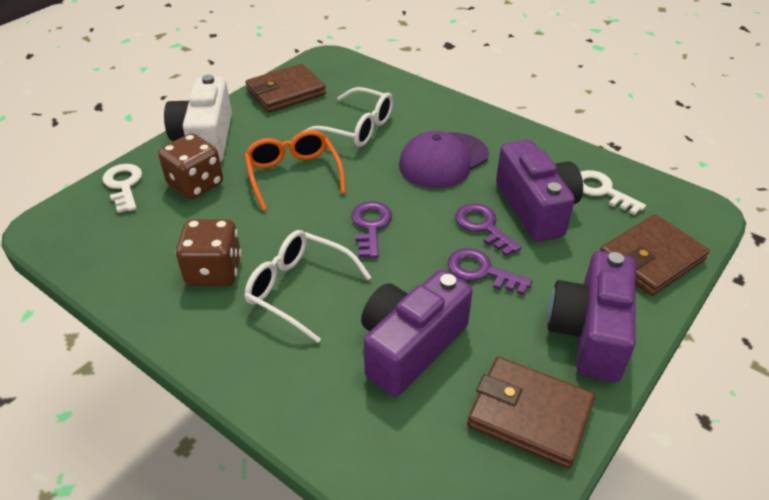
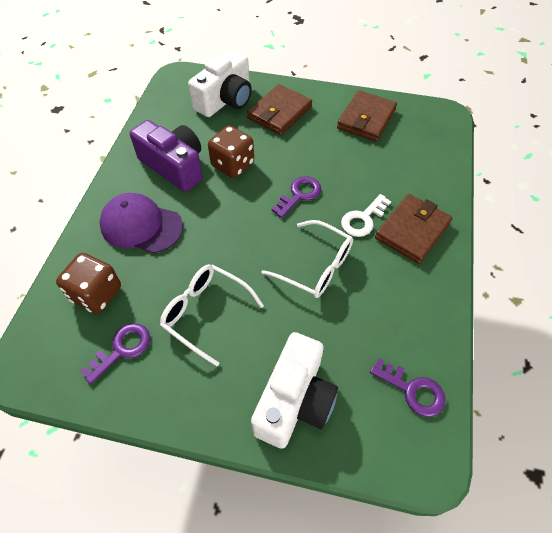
orange glasses: [244,130,346,211] = 1 -> none = 0
purple camera: [361,269,473,397] [496,139,583,242] [548,251,636,382] = 3 -> [130,120,203,192] = 1
white camera: [164,75,232,162] = 1 -> [188,50,252,117] [251,332,338,449] = 2
white key: [102,164,142,213] [580,170,646,215] = 2 -> [341,194,391,237] = 1

